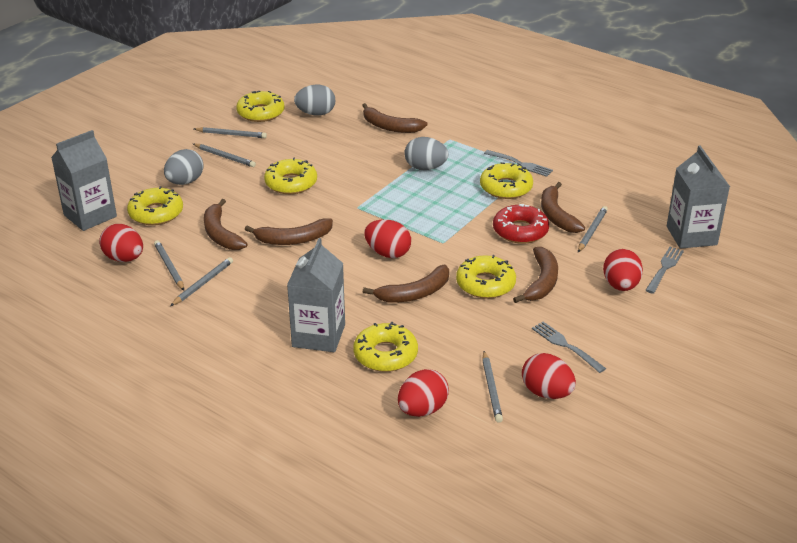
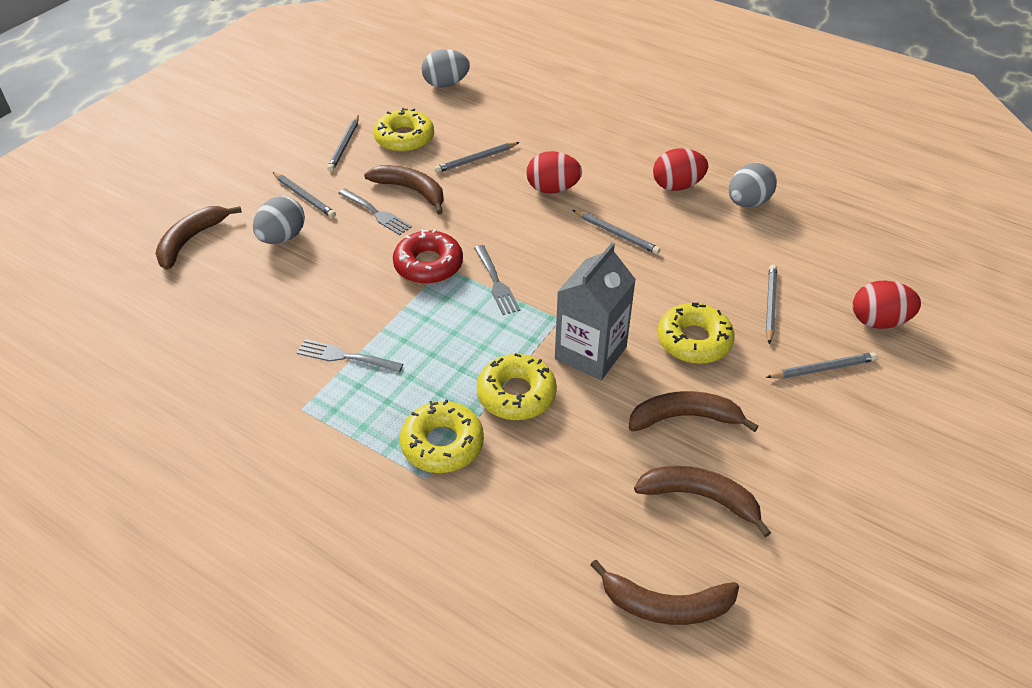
brown banana: [204,199,248,250] [245,218,333,245] [362,103,428,133] [363,265,449,303] [513,247,558,303] [541,182,585,233] = 6 -> [155,206,242,270] [364,165,444,215] [590,560,739,625] [628,391,759,432] [634,466,771,537] = 5
grey carton: [51,130,117,231] [287,238,345,352] [667,145,730,249] = 3 -> [555,243,636,380] = 1
red egg: [99,224,143,262] [364,219,411,258] [398,369,449,417] [522,353,576,399] [603,249,643,291] = 5 -> [526,151,582,194] [653,148,708,191] [853,280,921,329] = 3
yellow donut: [127,186,183,225] [236,91,284,122] [264,157,317,194] [353,321,418,372] [456,255,516,299] [480,162,533,199] = 6 -> [374,108,434,153] [400,400,484,473] [477,353,557,420] [658,303,735,364] = 4

